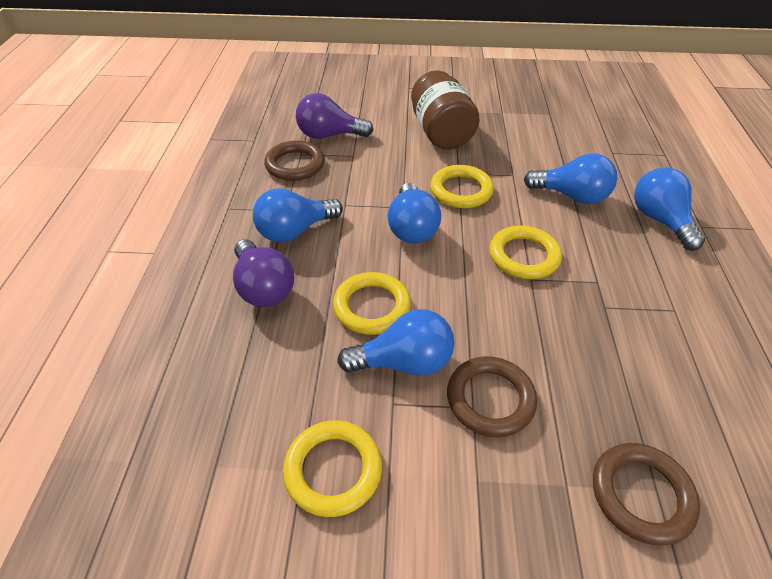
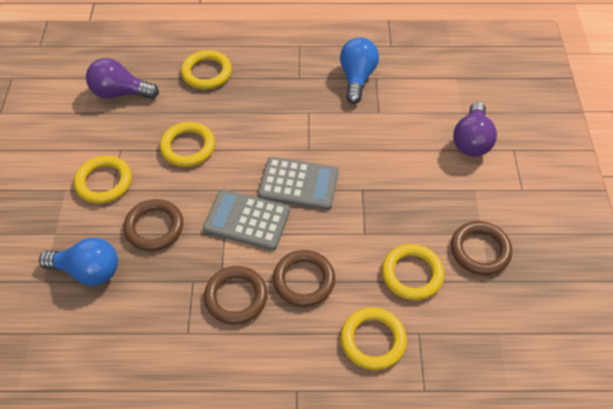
blue light bulb: [253,188,343,243] [337,309,455,376] [387,183,441,244] [524,154,617,204] [634,167,705,251] = 5 -> [39,238,118,286] [340,37,379,104] = 2
brown jar: [411,70,480,149] = 1 -> none = 0
brown ring: [264,141,325,181] [447,356,537,437] [593,443,700,545] = 3 -> [123,199,183,251] [204,266,268,325] [273,250,335,307] [451,221,512,275] = 4
grey calculator: none = 0 -> [203,189,290,250] [258,157,339,210] = 2
yellow ring: [283,420,382,517] [333,272,411,335] [431,165,494,208] [490,225,562,279] = 4 -> [74,156,132,204] [160,122,215,167] [181,50,232,89] [341,307,407,370] [382,244,444,300] = 5

